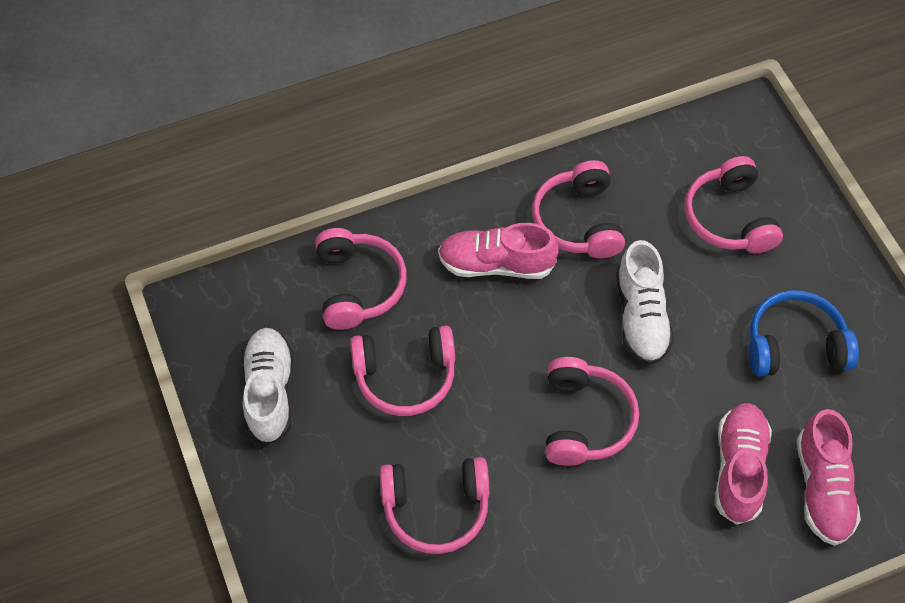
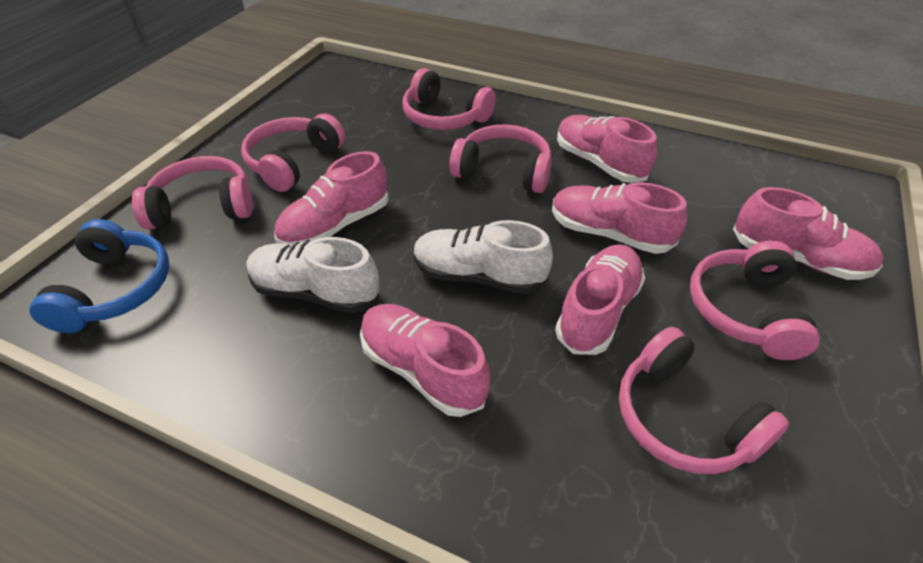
pink shoe: [438,223,559,279] [715,403,772,525] [797,409,861,546] = 3 -> [274,151,389,245] [360,304,490,417] [552,182,687,254] [555,244,645,355] [557,115,657,183] [733,187,884,280] = 6

